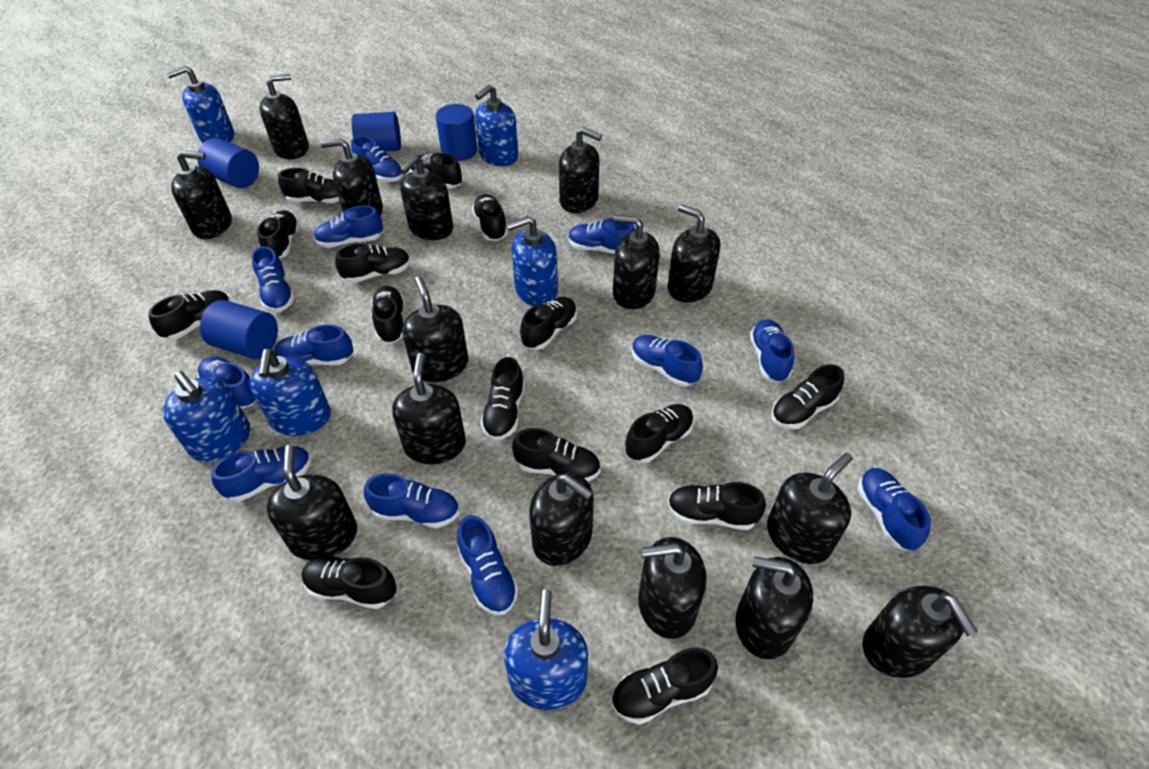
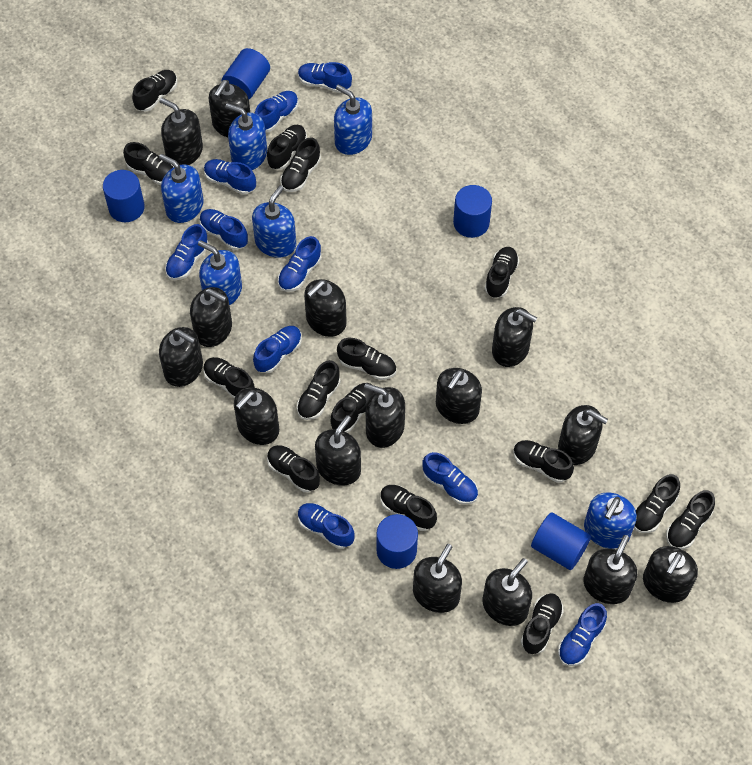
blue cylinder: [197,138,259,188] [200,300,278,359] [351,112,401,151] [436,104,477,161] = 4 -> [103,170,145,222] [222,48,270,99] [376,514,418,569] [453,185,492,238] [531,512,591,570] = 5
blue shoe: [197,356,256,409] [211,446,311,502] [251,246,295,312] [274,325,353,365] [314,206,383,248] [351,136,403,182] [364,474,459,528] [457,515,519,615] [568,218,636,254] [632,335,703,386] [750,319,794,383] [857,468,931,551] = 12 -> [165,224,208,280] [200,209,248,250] [204,159,256,195] [253,326,302,373] [255,91,298,132] [278,236,321,292] [298,62,352,93] [298,503,355,549] [422,452,478,505] [558,603,607,666] = 10

